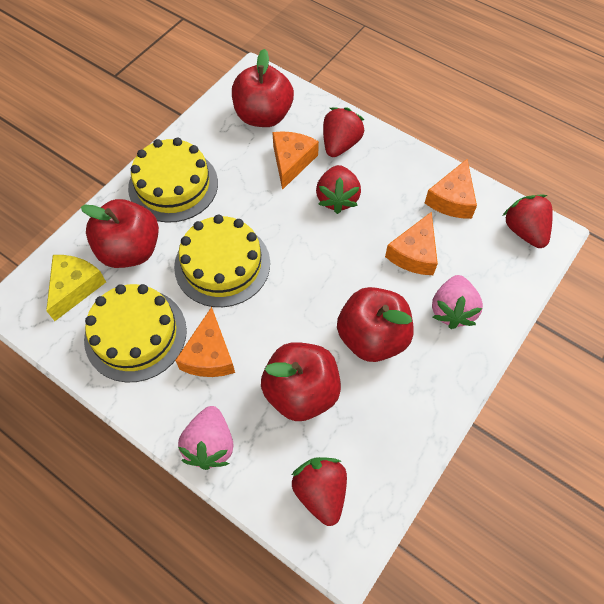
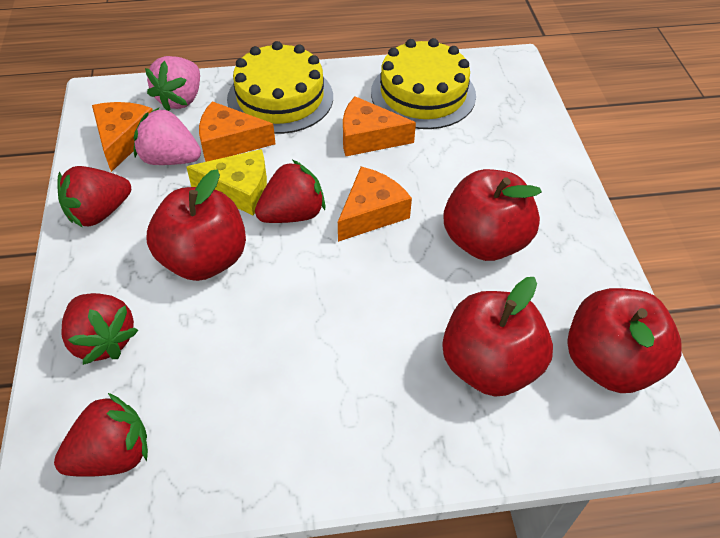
yellow cake: [84,284,187,382] [128,138,218,223] [174,215,270,307] = 3 -> [227,41,333,134] [371,38,476,129] = 2

